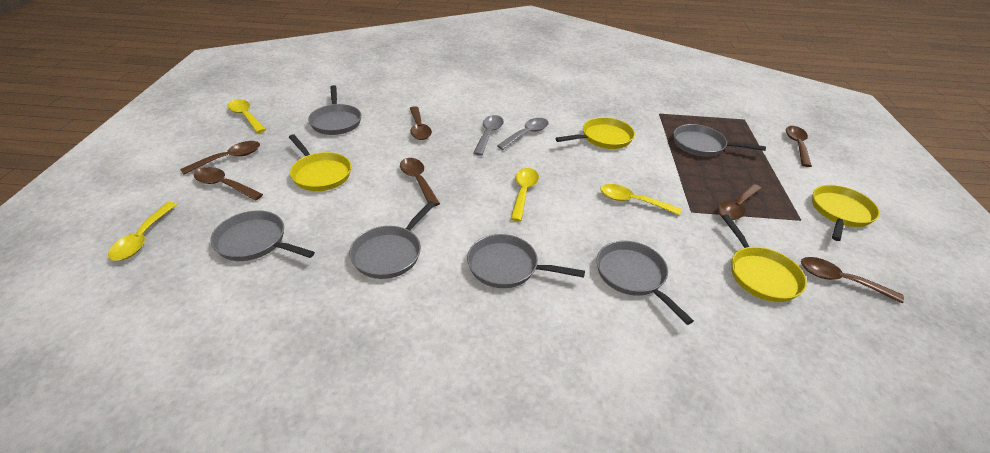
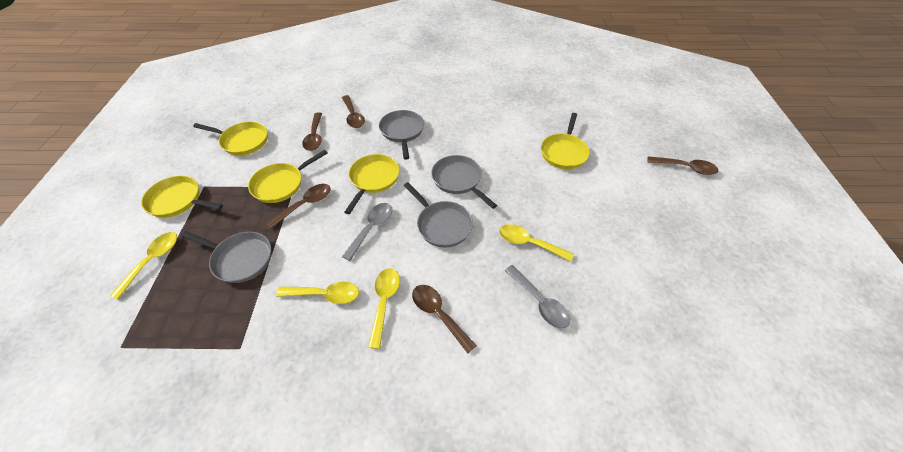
brown spoon: [180,141,260,175] [194,167,263,201] [400,158,440,207] [410,106,432,140] [717,184,761,220] [786,126,812,167] [801,257,904,303] = 7 -> [266,184,331,229] [302,113,322,151] [342,95,365,128] [412,285,477,353] [647,156,718,175] = 5
grey pan: [210,211,315,261] [308,85,361,135] [349,201,436,279] [467,234,585,288] [597,241,694,325] [674,124,766,157] = 6 -> [181,231,271,283] [379,110,424,160] [404,182,473,248] [431,155,497,209] = 4
yellow pan: [289,134,351,191] [555,117,635,149] [722,214,807,302] [812,185,880,241] = 4 -> [141,176,223,218] [193,121,268,155] [248,150,328,203] [344,154,399,214] [541,113,590,169] = 5

